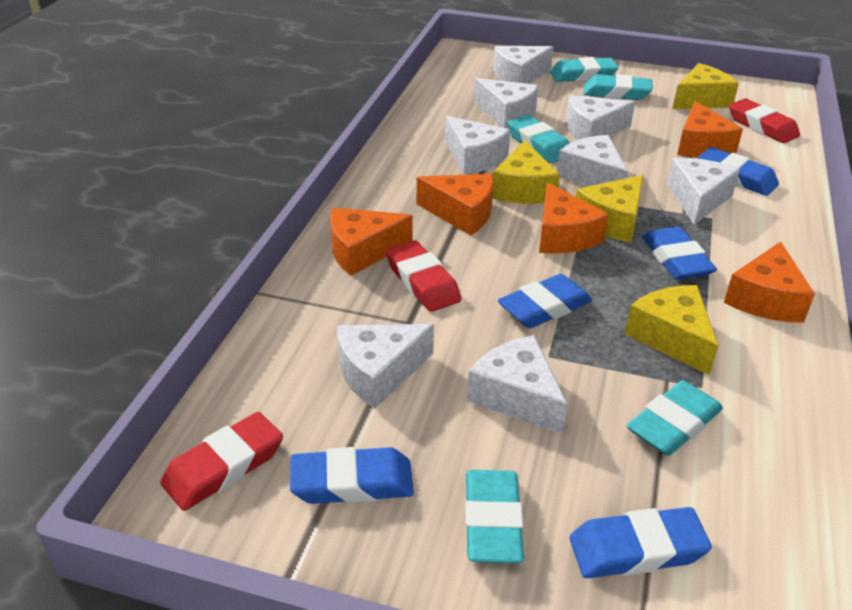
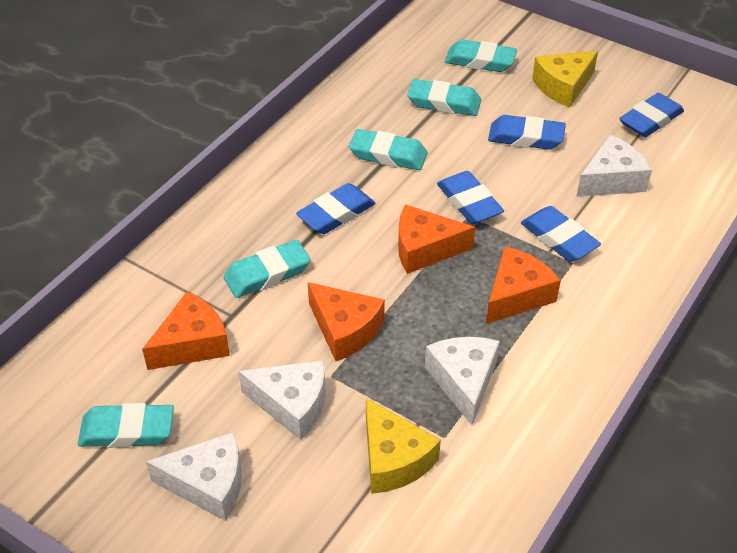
orange cheese: [330,208,412,276] [417,174,494,236] [539,183,609,254] [677,101,743,158] [724,242,815,323] = 5 -> [142,292,230,370] [308,282,385,361] [398,204,475,274] [486,246,561,324] = 4
red eraser: [161,412,283,511] [386,240,461,312] [729,99,800,143] = 3 -> none = 0
white cheese: [337,324,434,408] [445,116,510,175] [467,335,567,434] [474,78,538,129] [493,46,553,84] [557,135,628,187] [566,95,635,140] [667,158,740,224] = 8 -> [146,432,242,521] [239,360,326,440] [425,337,500,425] [576,135,652,197] = 4
yellow cheese: [492,141,560,204] [576,175,643,242] [625,285,718,375] [673,63,739,109] = 4 -> [366,398,441,494] [532,51,598,108] = 2

